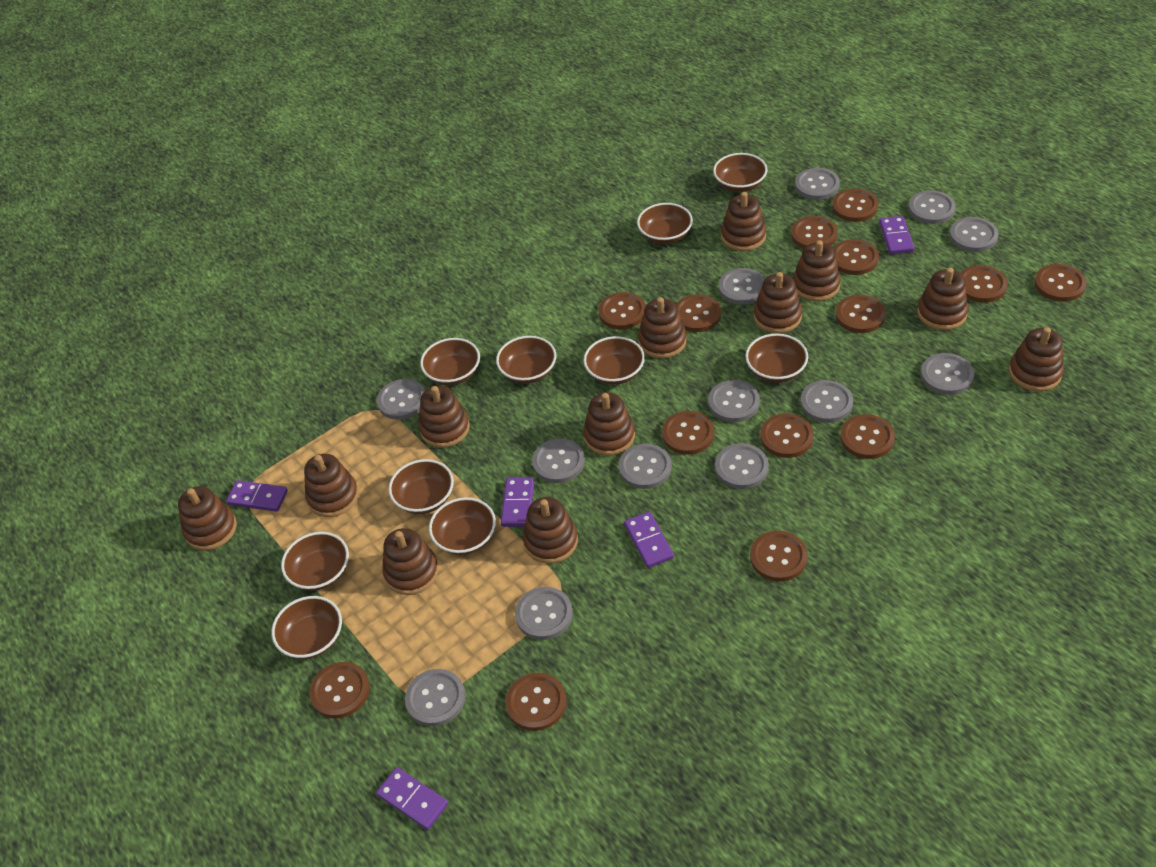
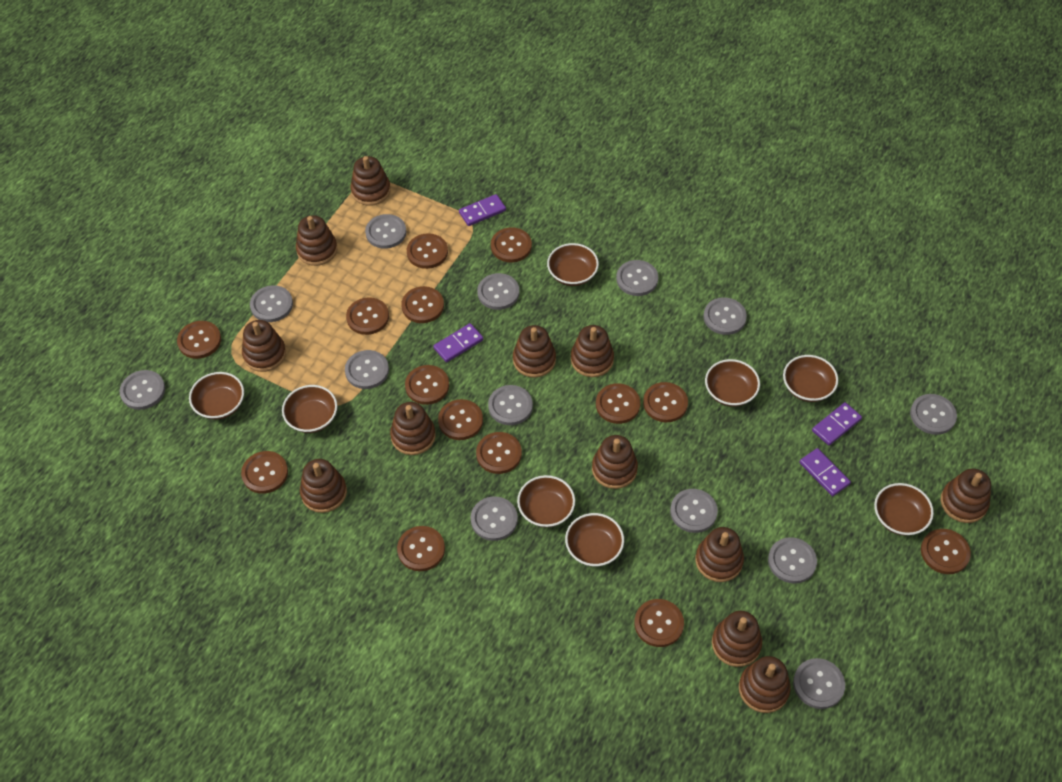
brown bowl: [272,596,342,659] [281,532,349,591] [389,459,454,514] [420,338,480,386] [429,497,496,555] [496,336,556,384] [583,336,645,385] [637,203,693,244] [713,153,767,192] [745,334,808,383] = 10 -> [189,372,244,420] [282,385,338,433] [517,475,575,527] [547,243,599,286] [565,513,624,567] [705,359,760,407] [783,355,838,402] [874,483,934,536] = 8
purple domino: [226,480,288,512] [376,767,448,830] [501,478,534,527] [624,512,674,568] [879,216,914,254] = 5 -> [433,323,483,362] [459,194,506,226] [800,448,851,496] [812,402,862,445] = 4

